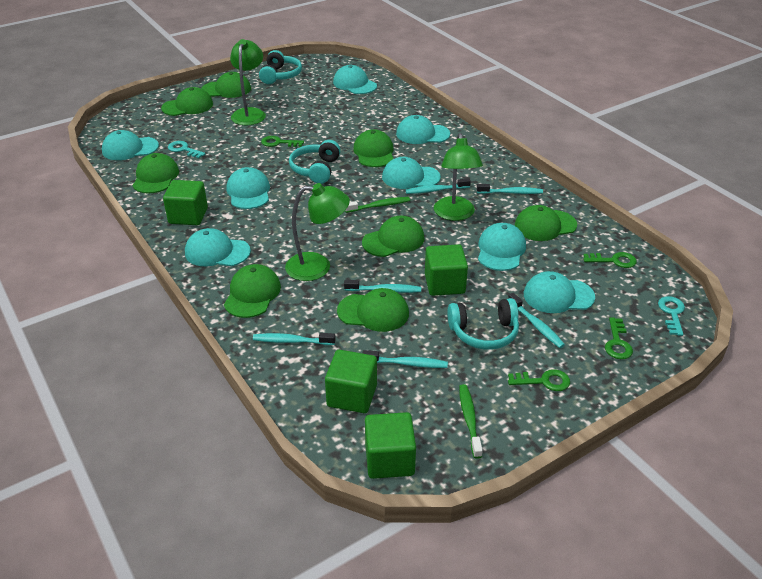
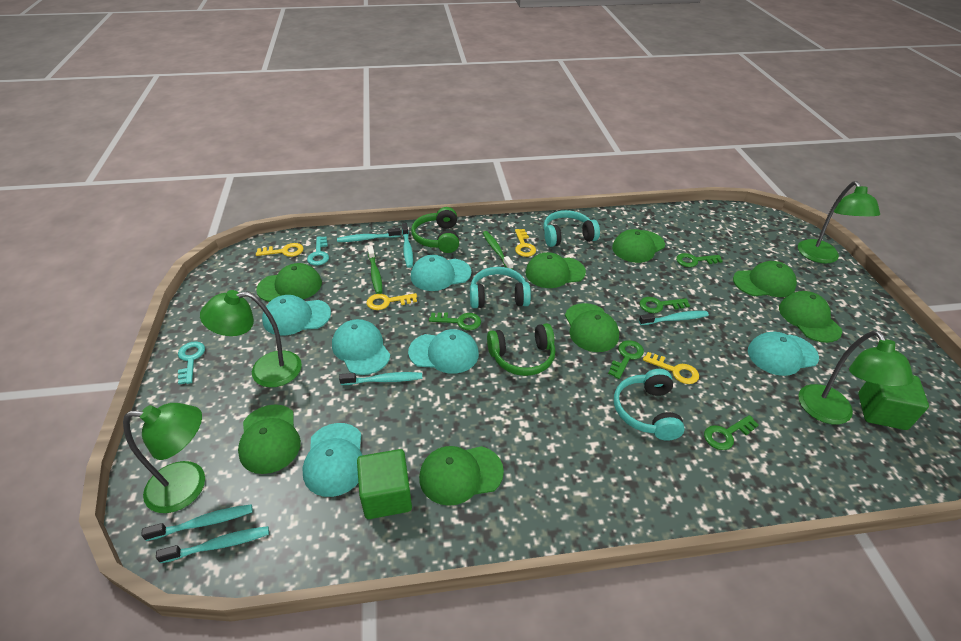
green cube: [163,180,208,225] [325,350,377,413] [365,412,416,479] [425,244,468,296] = 4 -> [357,449,412,519] [858,375,929,430] = 2
green headphones: none = 0 -> [411,207,459,253] [487,323,555,376] = 2
green key: [261,136,304,147] [508,369,570,391] [583,252,637,268] [605,317,633,359] = 4 -> [429,312,481,330] [608,340,644,379] [639,297,690,313] [676,253,723,267] [704,415,759,450] = 5
green lamp: [230,39,266,125] [285,183,350,281] [434,133,483,221] = 3 -> [123,403,205,513] [200,290,302,387] [798,181,880,263] [798,330,914,424] = 4
turquoise cap: [102,130,159,160] [185,228,251,266] [226,167,270,209] [333,65,377,94] [382,157,441,189] [396,115,450,144] [478,223,526,271] [524,271,595,313] = 8 -> [262,295,331,336] [303,423,362,497] [332,319,390,375] [408,329,479,374] [411,255,472,291] [748,332,819,376] = 6
yellow key: none = 0 -> [256,243,304,257] [367,293,417,310] [515,229,536,257] [643,352,699,384] = 4

